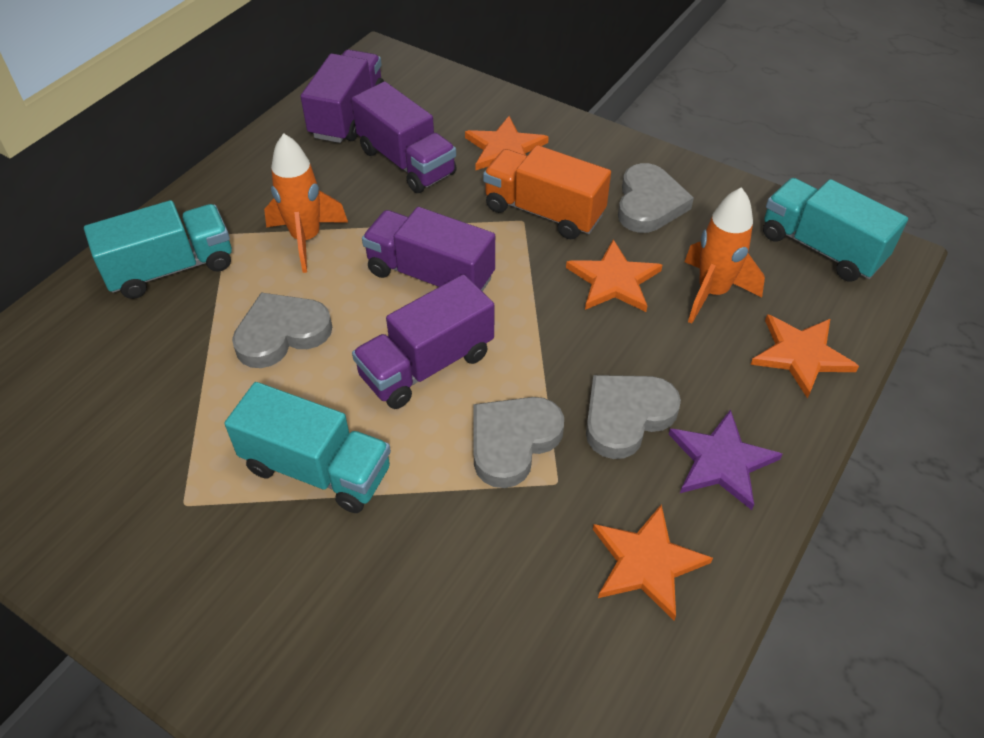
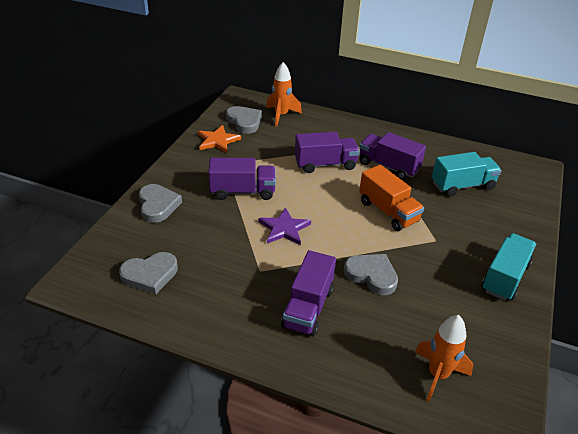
orange star: [465,116,549,170] [566,239,662,312] [593,504,713,620] [750,314,859,399] = 4 -> [198,125,241,153] = 1
turquoise truck: [84,200,232,299] [225,382,391,513] [763,178,908,281] = 3 -> [432,152,502,197] [482,233,536,301] = 2

